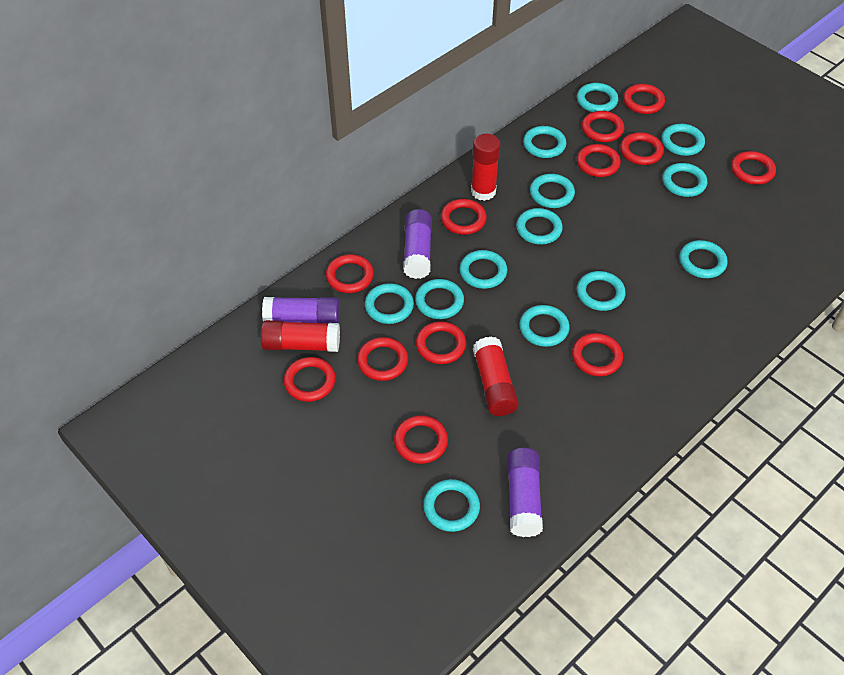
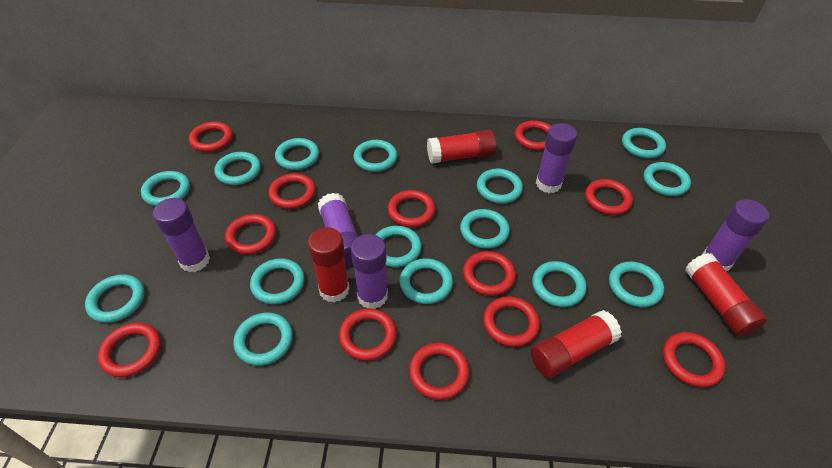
purple glue stick: [262,297,340,323] [403,209,432,279] [507,448,543,537] = 3 -> [153,198,210,272] [318,193,359,266] [351,234,388,309] [536,123,577,193] [702,199,769,271] = 5
red glue stick: [261,320,340,352] [471,134,501,201] [473,337,519,416] = 3 -> [308,227,350,303] [427,130,496,164] [531,310,622,378] [685,253,767,337] = 4
turquoise ring: [365,283,414,324] [415,279,464,319] [423,479,480,532] [460,250,507,289] [516,208,563,245] [519,305,570,347] [523,126,566,158] [530,174,575,208] [577,83,618,112] [577,271,626,311] [662,124,705,156] [662,163,708,197] [679,240,728,278] = 13 -> [85,274,144,323] [141,171,190,206] [215,152,261,185] [233,312,293,366] [250,258,305,304] [275,138,319,170] [354,140,397,172] [375,226,422,267] [400,258,453,304] [460,209,510,249] [477,169,523,204] [532,261,586,307] [609,261,664,307] [622,128,666,158] [644,162,691,196] = 15

